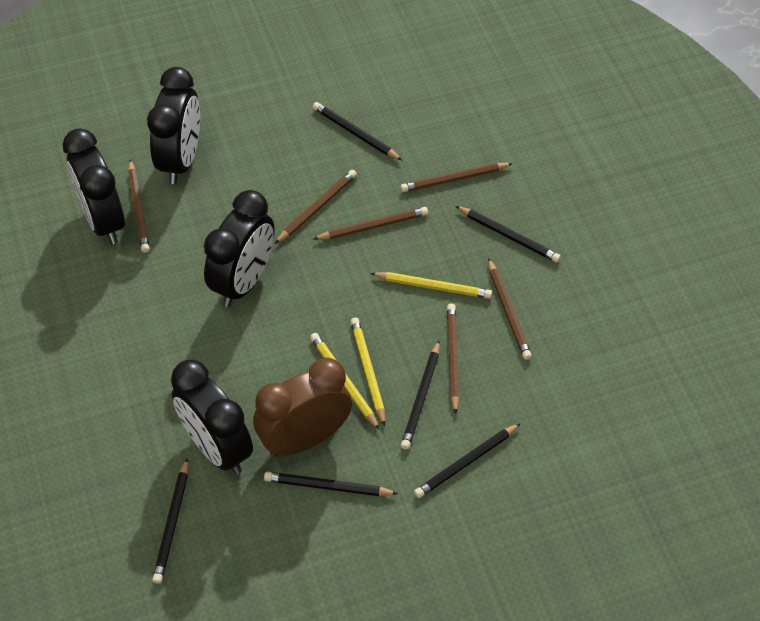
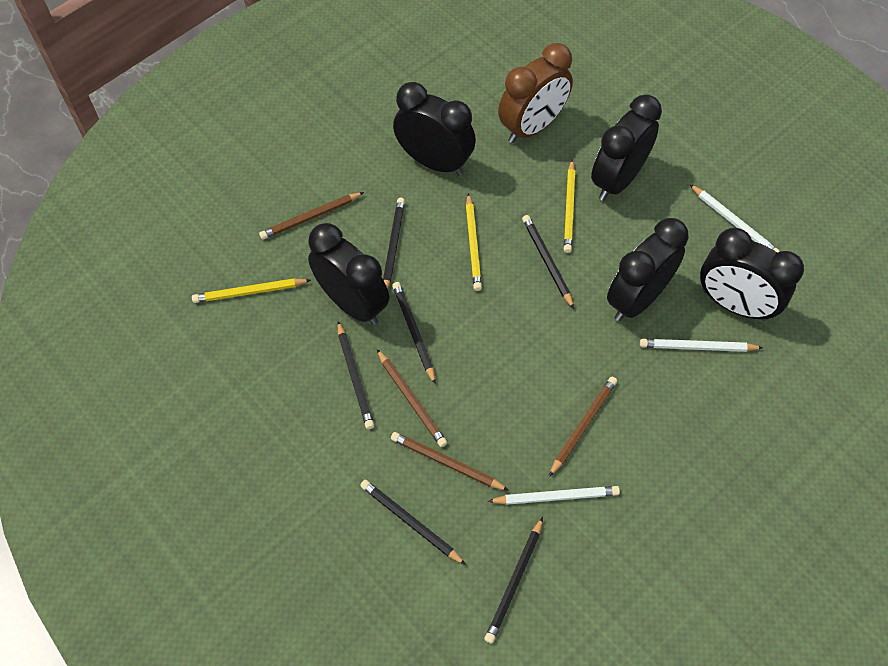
black clock: [63,128,125,244] [147,67,200,184] [171,360,253,474] [204,190,275,307] = 4 -> [308,223,389,325] [393,82,476,175] [591,94,662,201] [607,218,689,322] [700,228,804,321] = 5
brown pencil: [128,159,150,253] [275,170,357,244] [313,207,428,240] [400,163,513,192] [447,304,460,414] [488,258,532,360] = 6 -> [259,192,364,240] [377,349,447,447] [391,432,509,491] [549,377,617,477] = 4
white pencil: none = 0 -> [487,486,620,505] [640,339,763,352] [689,184,780,253] = 3

